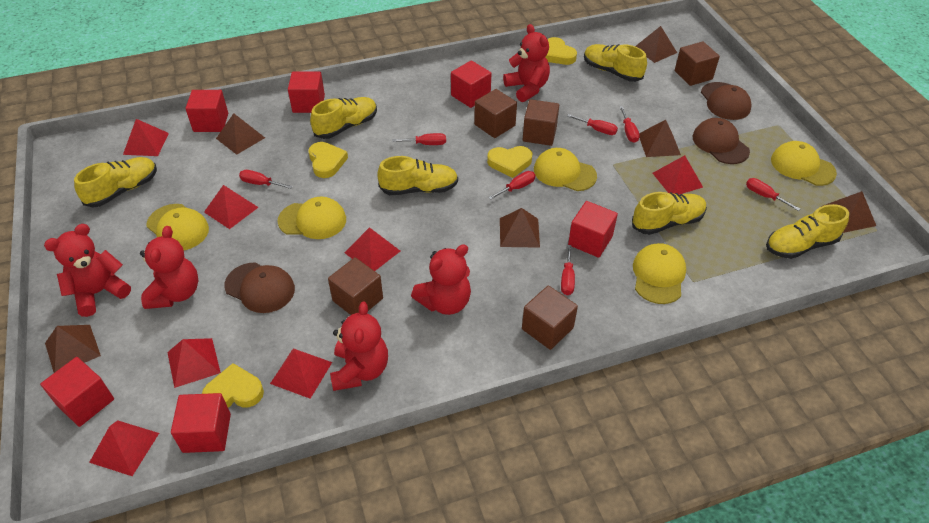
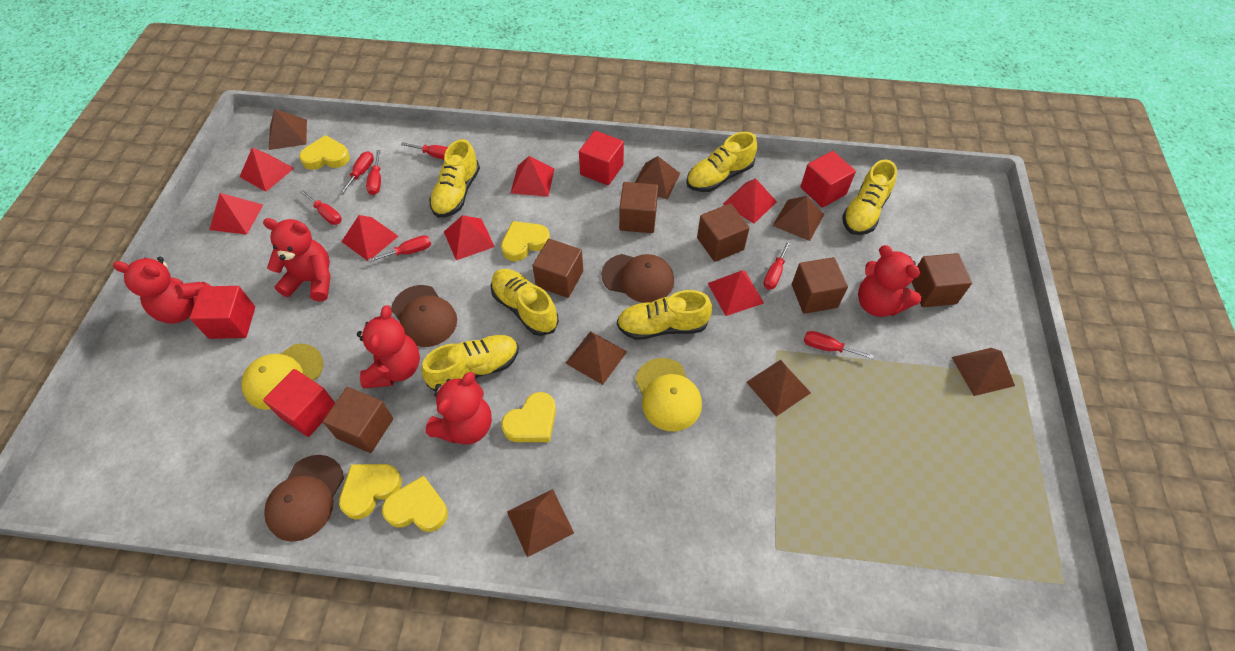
brown cube: [328,257,383,315] [474,89,517,138] [522,285,578,350] [523,99,559,146] [675,41,720,86] = 5 -> [323,387,393,453] [532,239,583,298] [619,182,658,233] [697,203,750,262] [792,257,848,314] [912,253,972,307] = 6
brown pyramid: [45,325,101,373] [216,113,265,155] [500,208,540,248] [635,26,677,63] [639,120,681,157] [823,191,876,233] = 6 -> [269,109,307,150] [507,489,574,557] [566,331,627,385] [635,156,680,200] [746,360,811,416] [773,196,824,241] [951,348,1015,396] = 7
red cube: [40,357,114,427] [171,393,231,453] [185,90,228,132] [288,72,325,113] [451,60,491,108] [568,201,618,258] = 6 -> [190,286,255,339] [263,369,335,437] [579,131,624,185] [800,151,856,208] = 4
yellow cap: [146,204,209,250] [278,197,346,239] [534,148,597,191] [633,243,686,304] [771,141,837,186] = 5 -> [242,344,323,410] [635,358,702,431] = 2
yellow heart: [202,363,264,408] [309,142,348,178] [487,146,532,178] [546,37,577,65] = 4 -> [299,135,350,170] [339,464,402,520] [382,476,448,532] [501,221,550,261] [501,392,556,442] = 5

